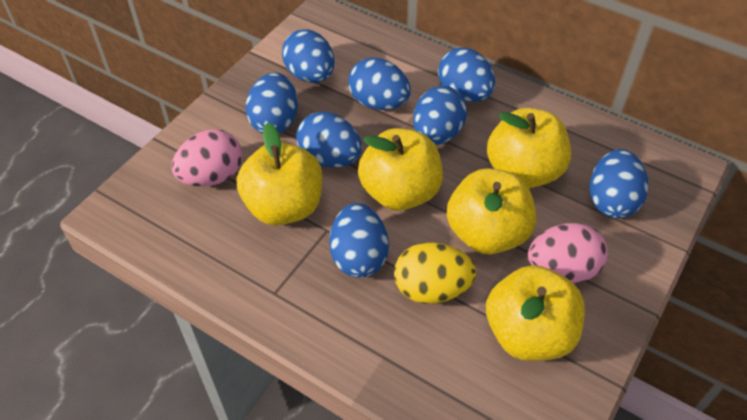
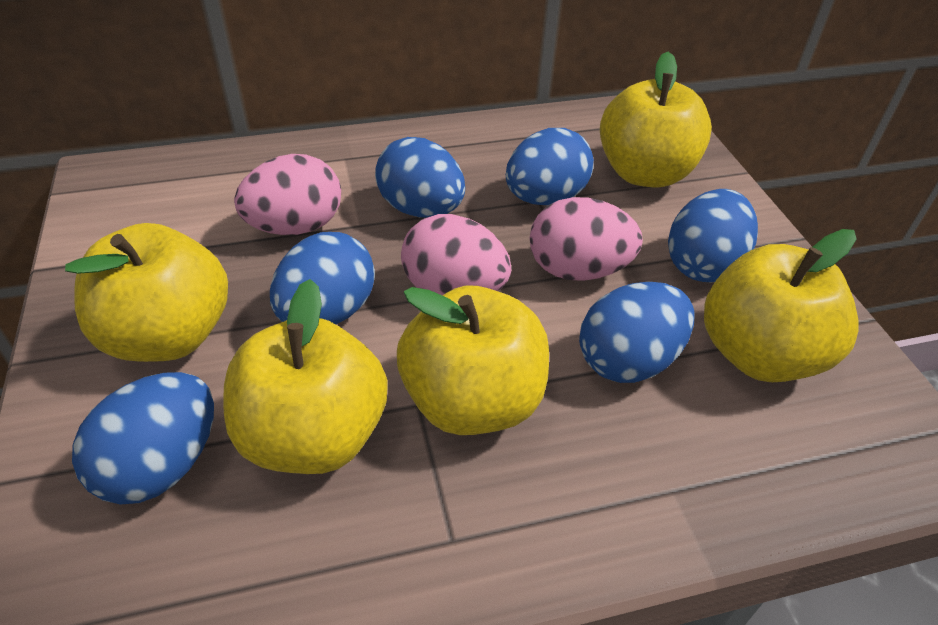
blue egg: [245,72,298,134] [282,29,334,83] [296,112,362,167] [329,203,389,278] [348,57,411,110] [413,86,467,145] [438,48,495,102] [589,149,648,218] = 8 -> [72,372,214,505] [270,232,375,324] [375,137,465,218] [506,128,594,205] [579,282,695,383] [668,189,758,283] = 6
pink egg: [171,129,242,187] [528,223,608,283] = 2 -> [234,154,341,235] [401,214,511,295] [530,197,643,281] = 3
yellow egg: [394,242,476,304] = 1 -> none = 0

